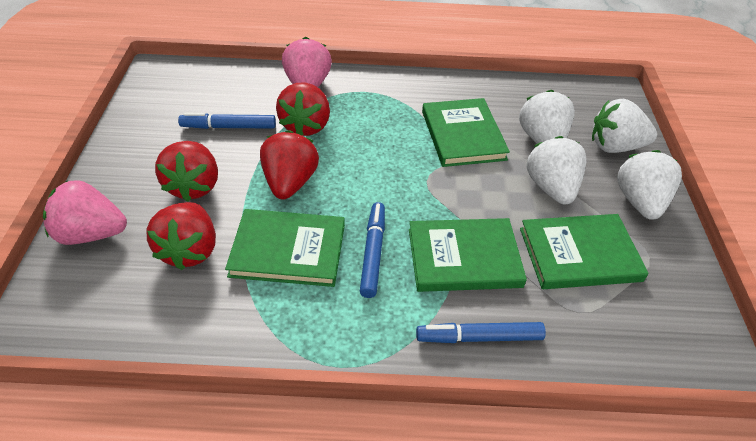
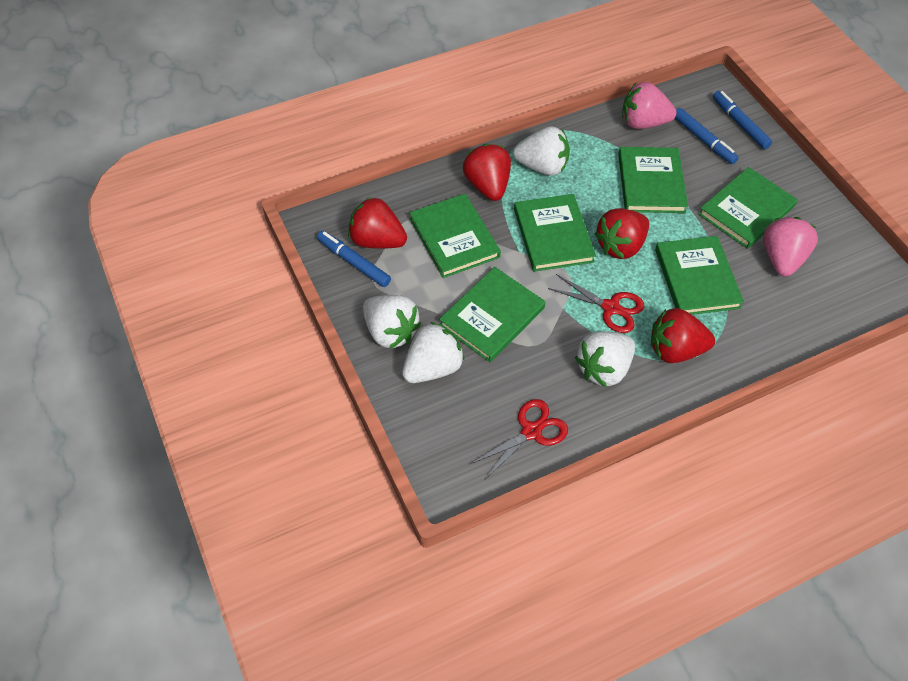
green book: [225,209,345,287] [409,218,527,292] [422,98,510,167] [520,214,649,289] = 4 -> [409,194,501,278] [439,267,546,362] [514,194,596,272] [618,147,688,213] [655,236,744,315] [698,167,798,249] = 6
red scissors: none = 0 -> [471,399,568,479] [548,274,644,333] = 2

